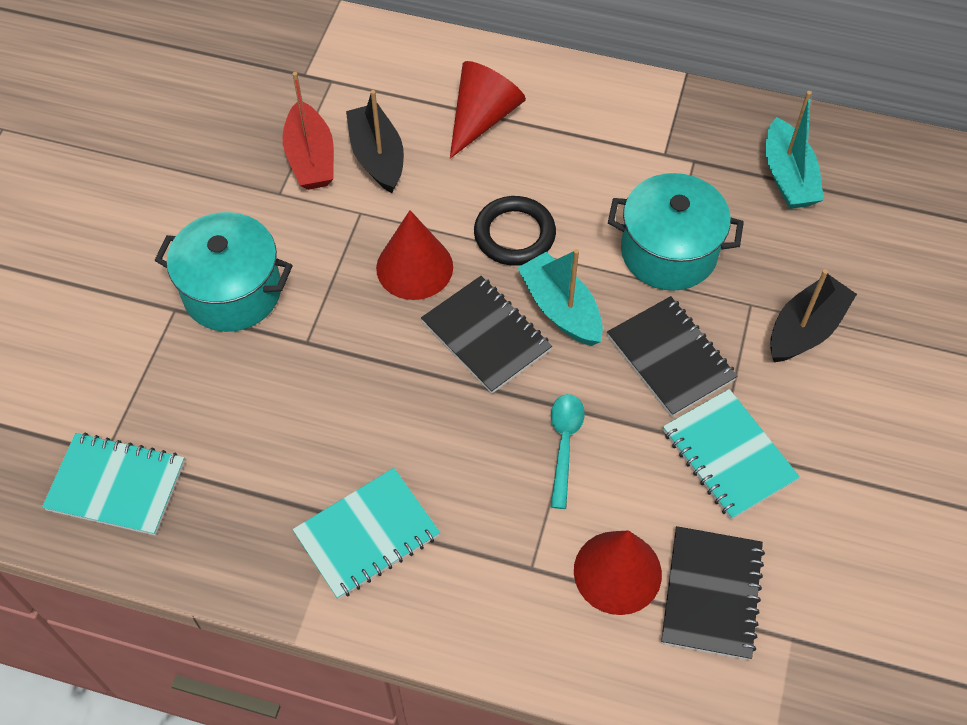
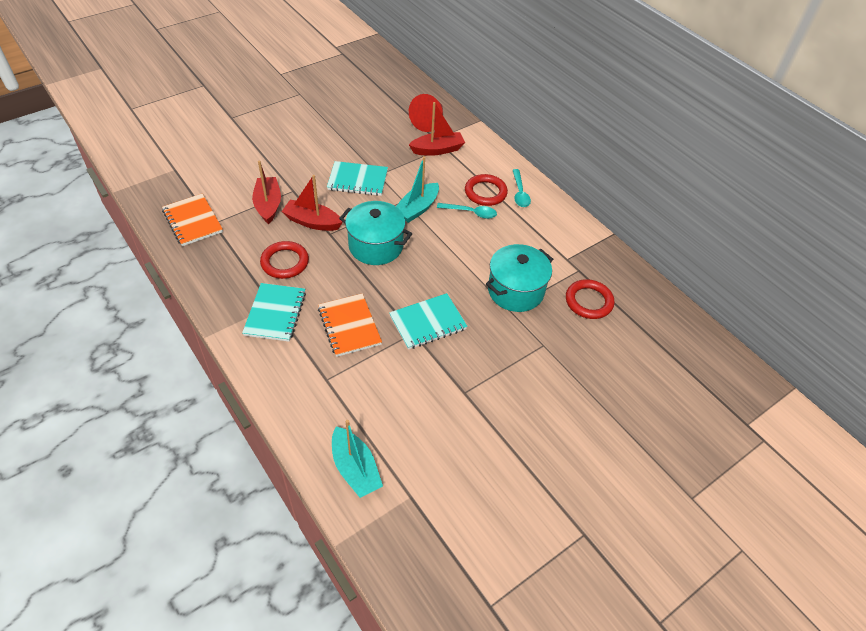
black boat: [346,90,404,193] [770,269,857,362] = 2 -> none = 0
black notebook: [421,276,552,394] [607,296,738,417] [661,526,765,660] = 3 -> none = 0
black ring: [474,196,556,266] = 1 -> none = 0
orange notebook: none = 0 -> [162,194,223,246] [318,293,382,357] = 2
red boat: [282,72,334,190] = 1 -> [252,160,281,224] [281,175,343,231] [409,102,465,156] = 3
red cone: [376,210,453,300] [450,61,526,159] [574,530,662,615] = 3 -> [409,94,443,132] = 1
red ring: none = 0 -> [260,241,309,279] [465,174,508,206] [566,279,614,319] = 3
turquoise spoon: [551,394,585,509] = 1 -> [437,203,497,219] [513,169,531,207] = 2

